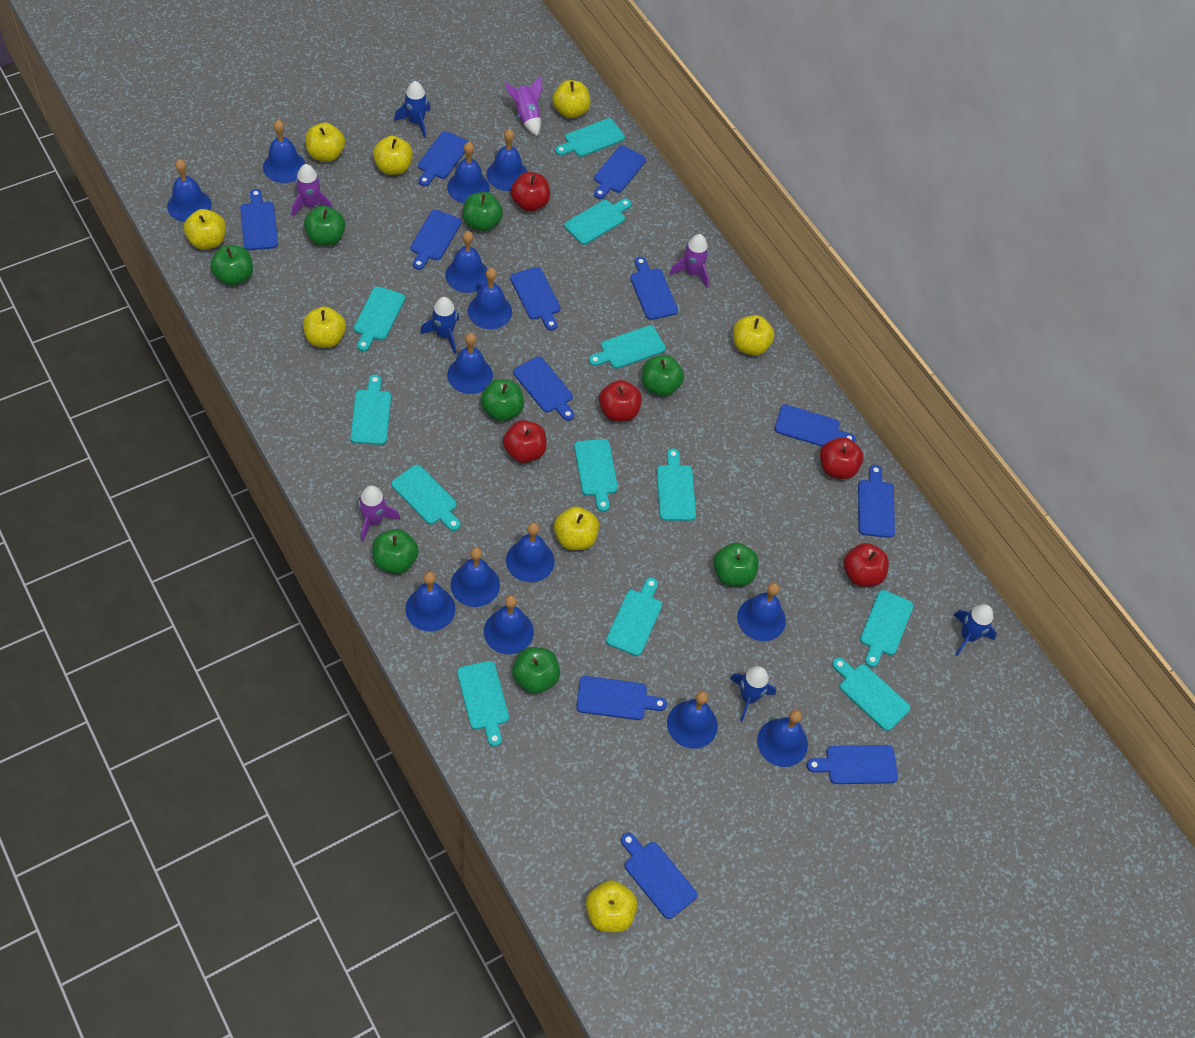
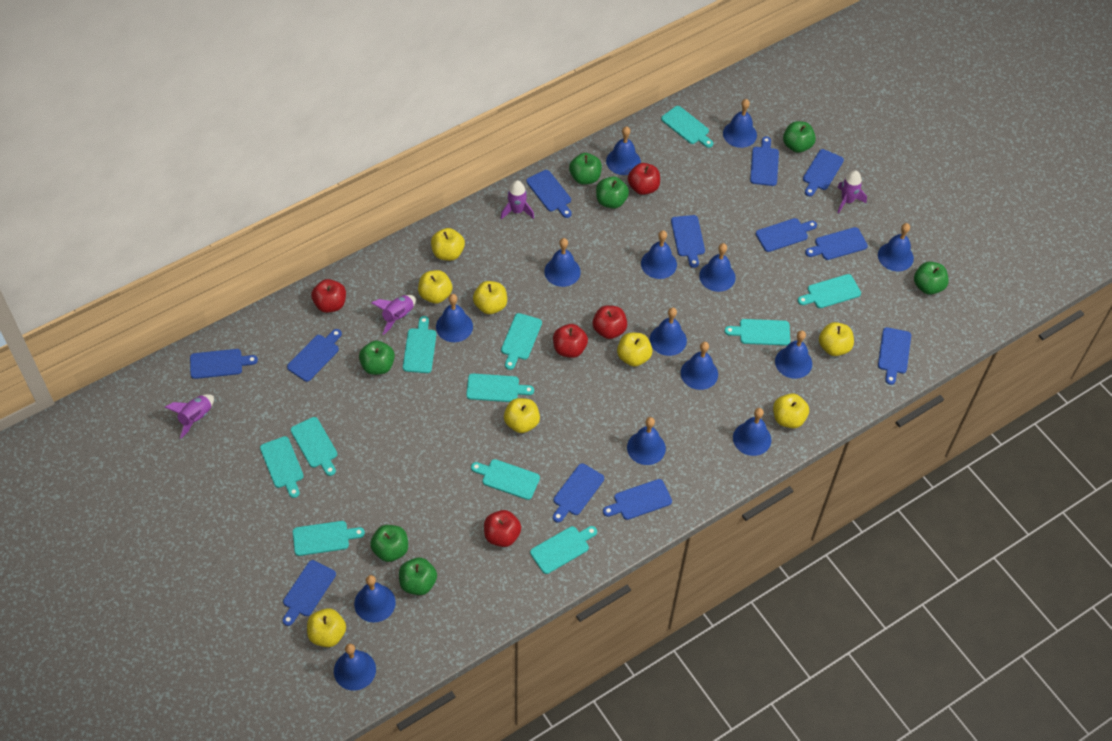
blue rocket: [394,81,431,138] [420,297,459,353] [730,666,776,721] [954,604,997,656] = 4 -> none = 0
green apple: [210,245,253,286] [304,206,345,246] [372,529,419,574] [463,192,503,232] [481,379,524,421] [512,647,560,694] [642,355,684,397] [713,543,759,587] = 8 -> [359,341,395,375] [370,525,408,562] [399,557,437,595] [569,153,602,184] [596,176,629,209] [783,121,816,153] [914,262,949,295] = 7
turquoise cutting board: [350,375,391,445] [354,286,405,351] [391,465,460,531] [457,661,509,747] [555,118,625,157] [564,199,632,245] [574,439,618,512] [589,325,666,369] [606,578,662,656] [657,448,696,521] [832,658,910,731] [860,590,914,667] = 12 -> [260,436,304,498] [291,417,337,476] [293,521,365,556] [403,316,436,373] [466,373,534,402] [471,459,540,500] [501,313,542,370] [530,526,597,574] [661,106,713,148] [725,319,790,346] [798,274,861,308] = 11

